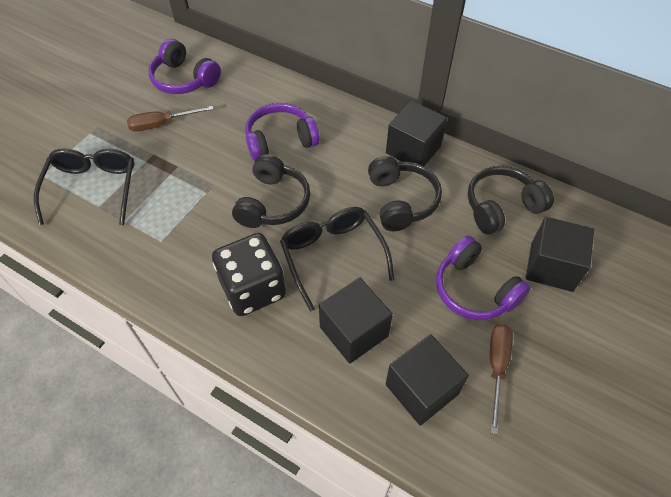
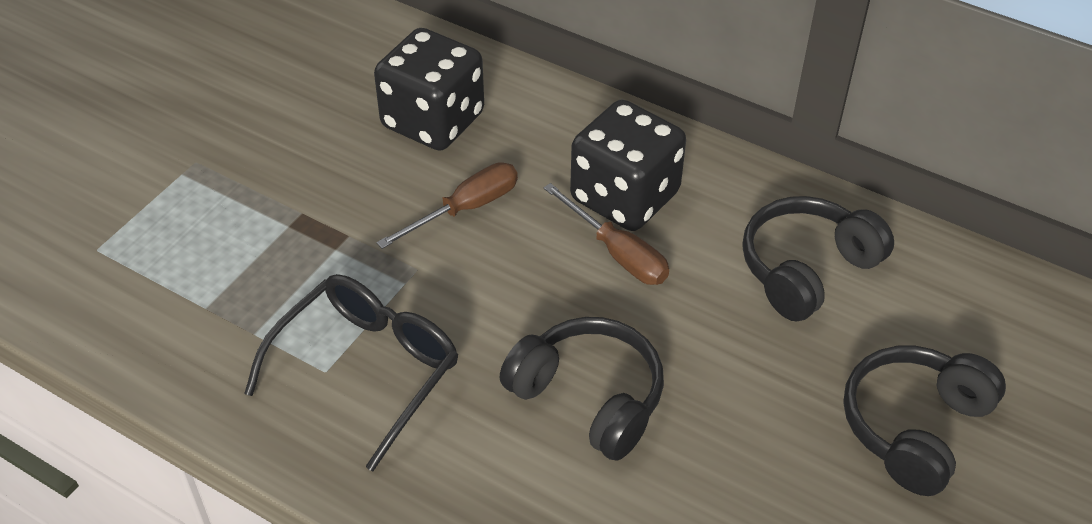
black cube: [319,277,393,364] [386,100,447,166] [386,334,469,425] [526,217,594,292] = 4 -> none = 0
black dice: [212,233,286,316] = 1 -> [374,28,484,151] [570,100,686,231] = 2
black glasses: [34,149,134,225] [280,207,394,311] = 2 -> [244,274,458,471] = 1
purple headphones: [148,39,221,94] [245,103,320,162] [436,236,531,320] = 3 -> none = 0

